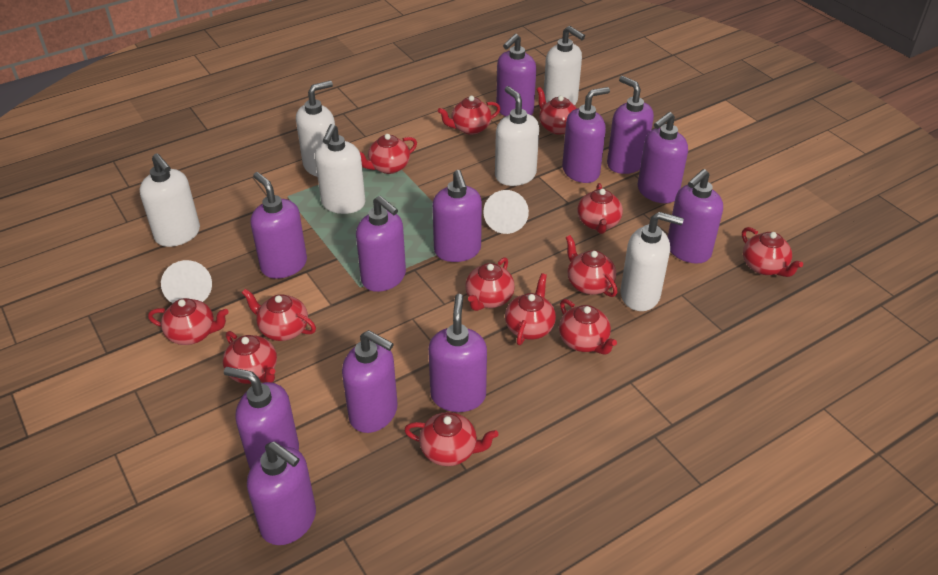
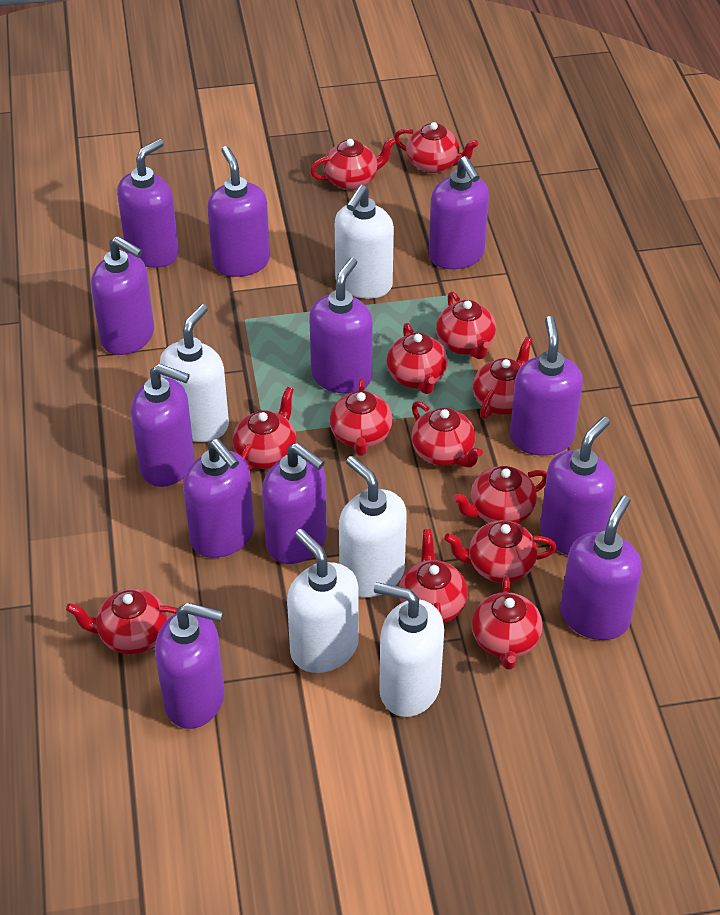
white cone: [161,260,212,303] [483,190,529,234] = 2 -> none = 0
white soap dispenser: [140,153,200,247] [296,81,335,176] [315,124,365,214] [495,86,539,186] [544,26,585,105] [620,212,684,311] = 6 -> [160,304,229,442] [287,529,359,673] [335,185,394,299] [339,456,407,598] [374,582,444,717] = 5

